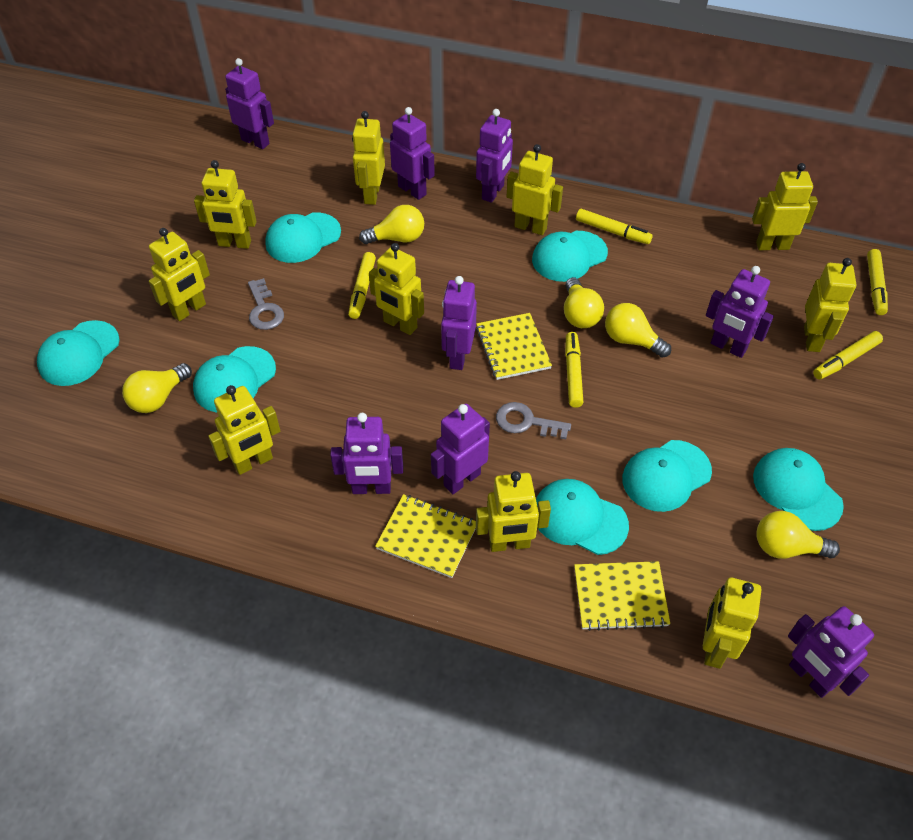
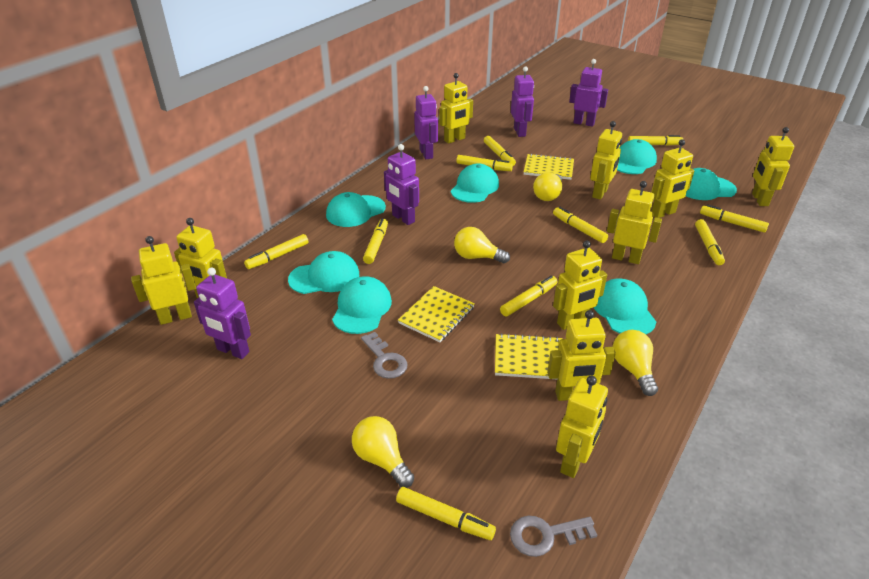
purple robot: [225,58,274,149] [330,413,403,494] [390,107,435,200] [431,404,490,494] [441,276,477,370] [476,109,513,203] [706,266,774,358] [788,606,874,698] = 8 -> [194,267,251,359] [384,144,419,225] [414,86,438,159] [511,66,534,137] [569,59,608,127] = 5
yellow light bulb: [122,363,192,413] [359,205,424,244] [564,277,604,328] [605,303,671,358] [756,511,840,559] = 5 -> [352,416,414,488] [454,227,510,263] [533,172,562,201] [612,330,658,396] = 4
yellow marker: [348,252,376,319] [565,332,583,408] [576,209,653,244] [813,331,883,380] [867,249,888,315] = 5 -> [244,234,309,269] [363,218,388,264] [396,487,496,540] [456,155,513,171] [484,136,516,166] [500,276,558,317] [553,207,608,243] [628,135,683,146] [695,219,725,265] [700,204,769,233] = 10

